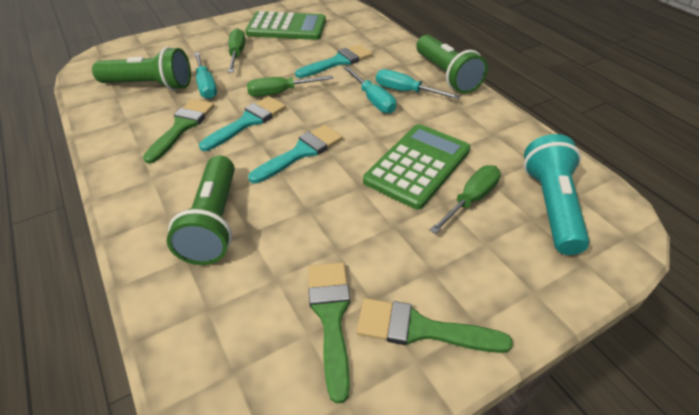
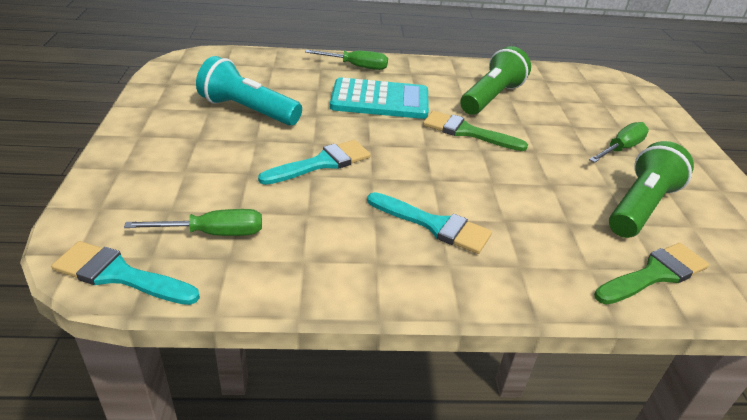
green brush: [143,99,214,164] [308,262,350,404] [356,298,513,353] = 3 -> [423,111,528,151] [594,243,709,304] = 2
green calculator: [245,11,326,40] [363,124,470,210] = 2 -> none = 0
green flashlight: [92,47,191,91] [167,155,235,265] [416,35,488,94] = 3 -> [460,46,531,115] [609,141,694,238] = 2
turquoise calculator: none = 0 -> [330,77,429,119] = 1
turquoise screwdriver: [194,52,217,99] [344,67,396,114] [376,69,460,99] = 3 -> none = 0

